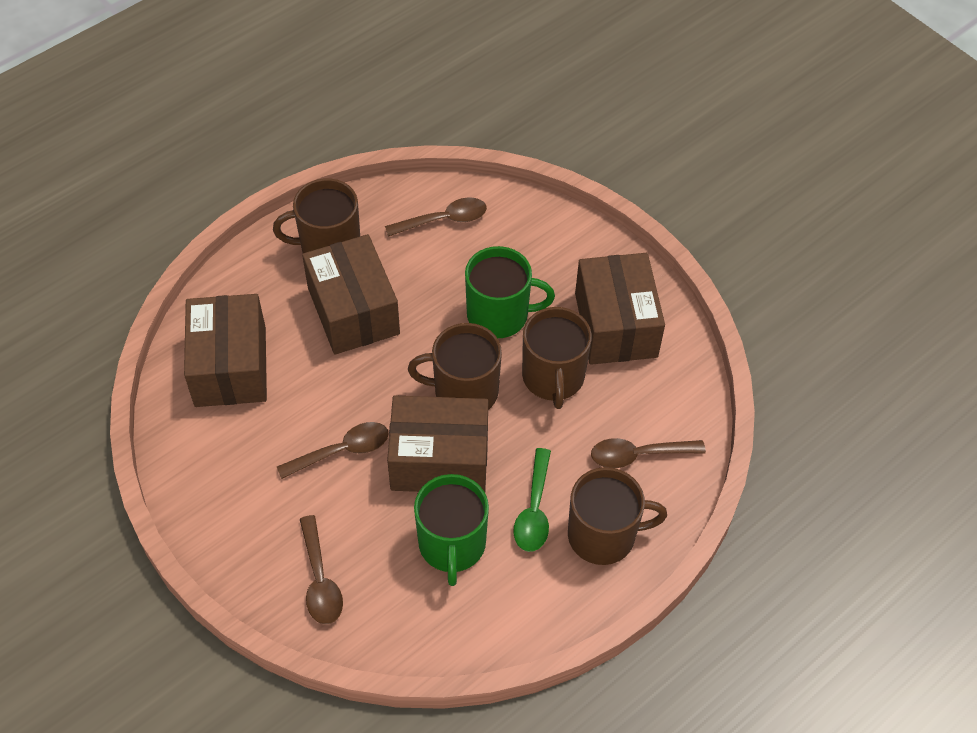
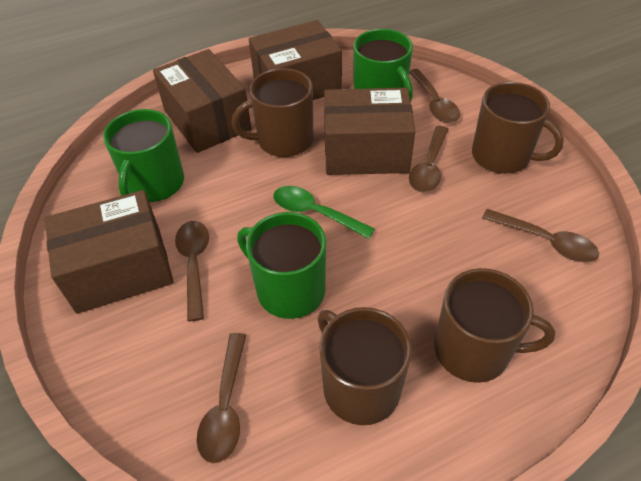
brown spoon: [277,422,388,479] [300,515,343,624] [385,197,487,237] [591,438,706,468] = 4 -> [175,221,209,321] [197,333,246,463] [409,69,460,123] [409,126,448,192] [482,209,599,262] = 5
green mug: [414,474,489,586] [465,246,555,338] = 2 -> [103,109,184,202] [237,212,326,319] [353,29,413,102] = 3

